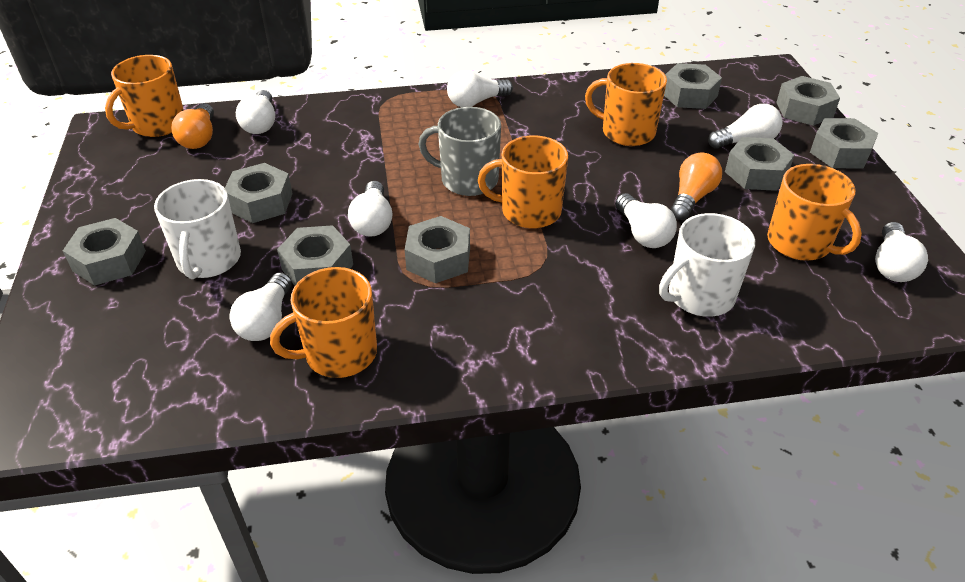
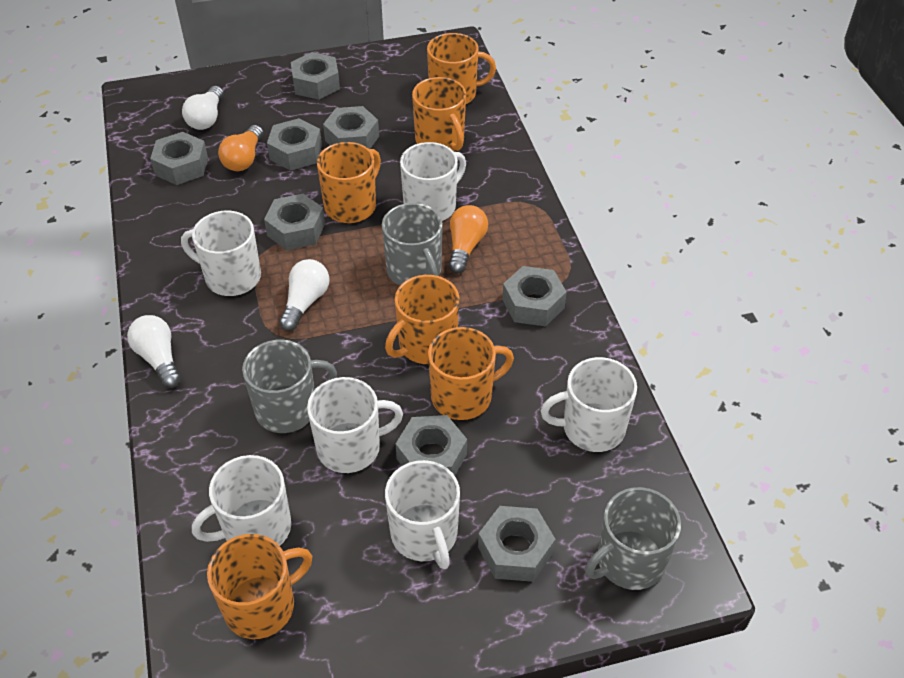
grey mug: [418,107,501,196] = 1 -> [242,340,337,433] [382,203,443,285] [585,487,681,590] = 3
orange mug: [105,55,184,137] [270,267,377,378] [478,136,568,229] [585,63,667,146] [767,164,862,261] = 5 -> [207,534,312,639] [317,142,381,223] [385,275,459,364] [412,77,466,151] [427,33,496,104] [428,327,514,420] = 6
white light bulb: [230,272,292,341] [236,90,275,134] [348,181,392,237] [447,70,513,107] [615,193,677,248] [708,104,783,148] [875,222,928,282] = 7 -> [127,315,181,388] [182,86,224,130] [279,259,330,331] = 3
white mug: [154,179,241,279] [659,213,755,317] = 2 -> [181,211,261,296] [192,455,291,546] [307,377,403,473] [385,460,460,569] [400,142,466,221] [541,357,637,452] = 6

